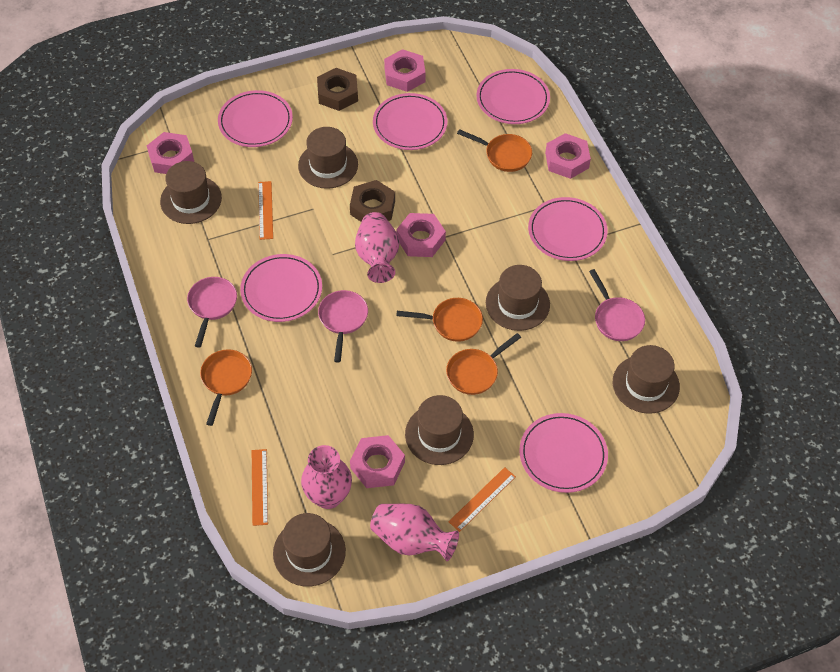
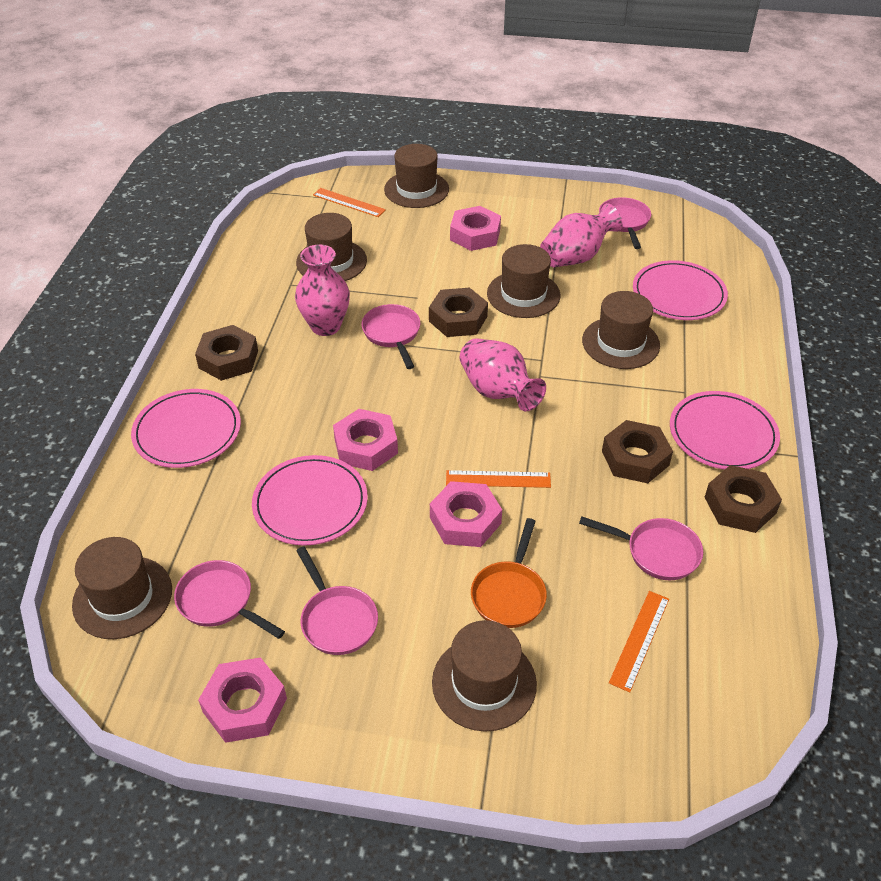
brown nut: [317,68,358,111] [350,180,395,222] = 2 -> [195,325,258,381] [429,288,488,337] [602,420,673,483] [704,465,782,533] = 4
orange pan: [200,349,252,426] [396,298,483,342] [446,333,521,395] [457,129,532,172] = 4 -> [471,518,547,628] = 1
pink nut: [147,132,194,174] [350,435,405,488] [384,49,426,92] [396,213,446,257] [545,133,591,179] = 5 -> [198,657,287,743] [333,409,398,471] [430,481,502,547] [450,206,501,251] = 4
pink pan: [187,277,237,348] [318,290,368,363] [589,269,645,341] = 3 -> [174,560,285,639] [296,547,378,655] [361,304,420,369] [579,516,703,580] [599,197,651,249] = 5
pink plate: [218,90,293,147] [240,254,322,322] [373,93,447,150] [476,69,550,124] [519,413,608,493] [528,197,608,261] = 6 -> [131,389,241,468] [252,455,368,546] [633,260,728,320] [670,391,780,470] = 4

